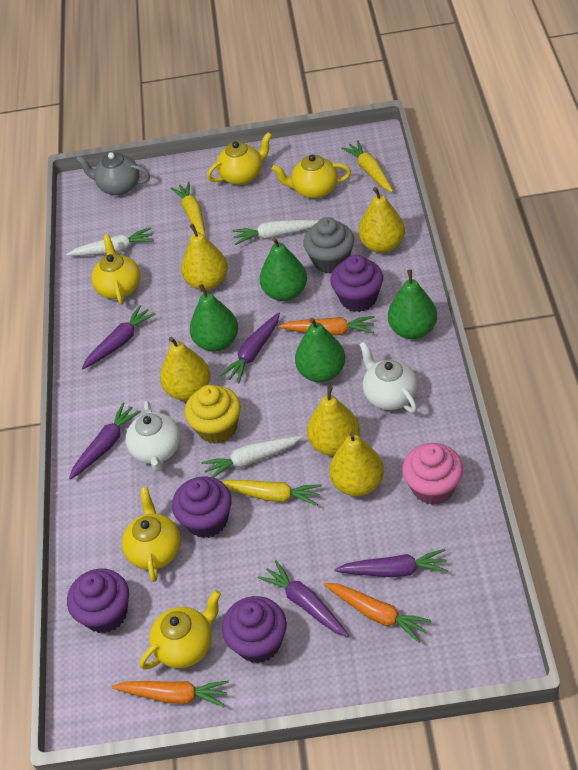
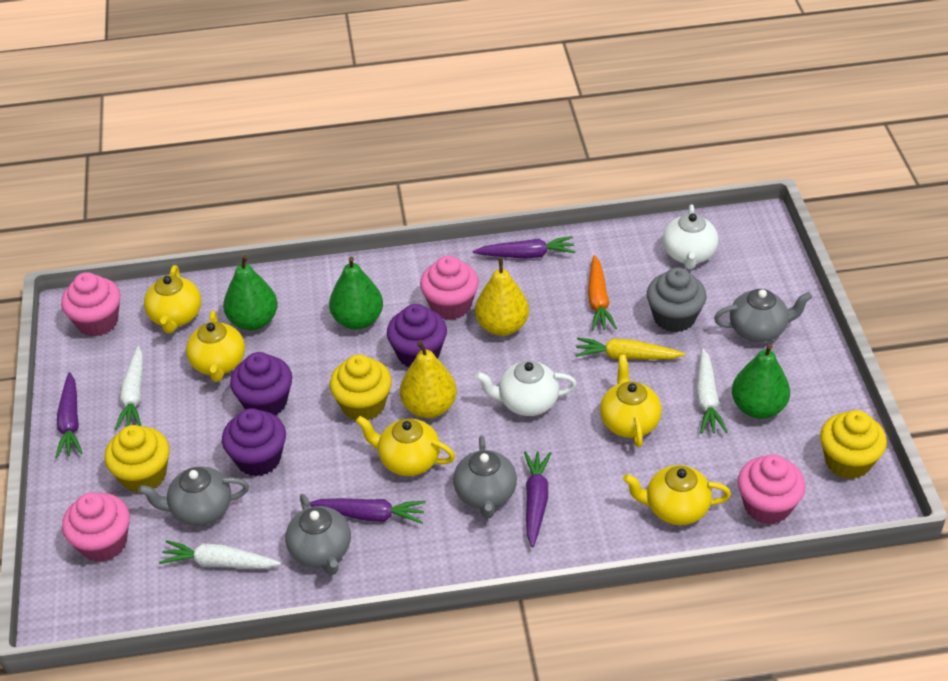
green pear: [190,284,238,352] [260,237,307,301] [295,318,345,382] [388,270,437,339] = 4 -> [223,255,278,331] [329,257,383,330] [732,344,790,419] = 3
grey teapot: [76,152,150,195] = 1 -> [138,466,249,526] [285,494,351,575] [453,436,517,518] [714,289,812,342] = 4
orange carrot: [112,680,229,707] [279,316,374,335] [324,583,432,643] = 3 -> [588,255,617,330] = 1
pink cupcake: [402,443,463,505] = 1 -> [61,272,121,336] [62,492,130,562] [420,256,479,320] [738,455,805,525] = 4
purple carrot: [69,403,141,480] [82,305,156,369] [220,313,280,383] [258,560,349,637] [334,549,449,577] = 5 -> [55,372,83,458] [310,498,426,524] [473,236,575,259] [524,451,551,547] = 4
purple cupcake: [67,568,129,633] [172,476,232,538] [222,596,287,663] [331,255,383,312] = 4 -> [222,408,286,476] [230,352,292,415] [387,304,447,367] = 3
yellow carrot: [171,181,206,237] [222,480,322,506] [341,140,393,192] = 3 -> [575,337,685,360] = 1
yellow cupcake: [185,385,241,444] = 1 -> [104,425,170,493] [330,355,392,420] [820,410,887,479] = 3
yellow pear: [160,337,211,401] [181,224,228,290] [307,386,360,456] [329,432,384,496] [358,187,405,253] = 5 -> [400,341,457,418] [475,258,529,336] = 2

